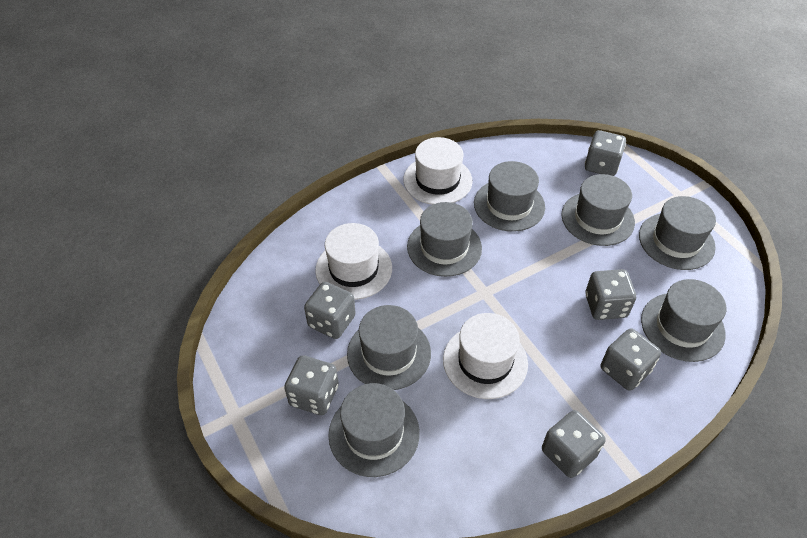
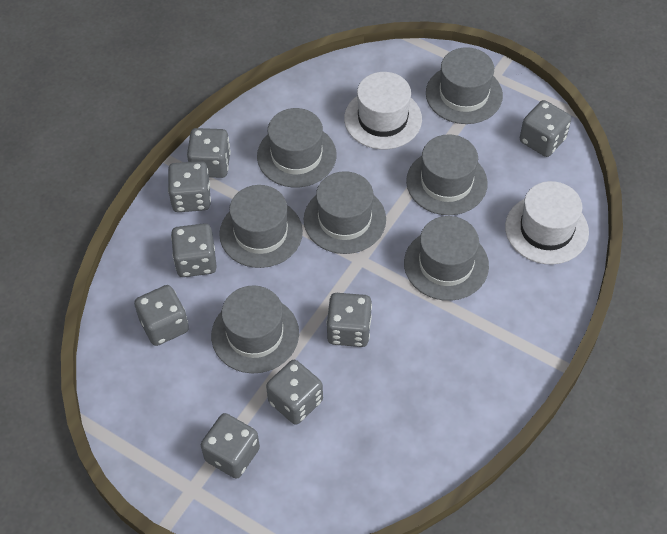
grey dice: [284,355,339,415] [304,282,356,339] [542,410,606,478] [585,130,626,176] [585,269,636,320] [601,328,661,391] = 6 -> [134,285,189,346] [168,161,211,212] [171,223,217,277] [187,128,231,178] [201,413,260,479] [266,360,323,425] [326,293,372,347] [520,100,571,157] = 8
white hat: [315,223,392,300] [404,137,473,205] [443,313,528,399] = 3 -> [344,72,422,149] [505,181,589,264] = 2

